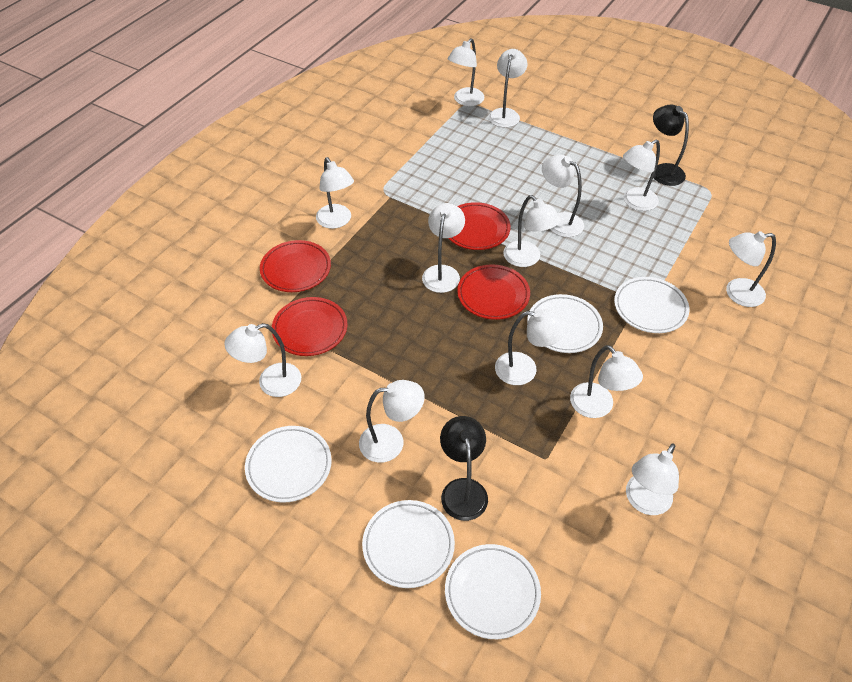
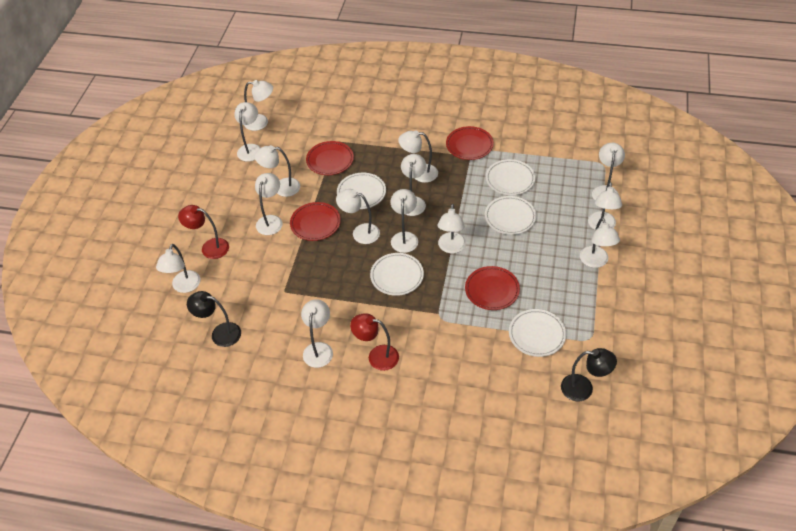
red lamp: none = 0 -> [178,205,229,259] [350,313,399,371] = 2
white lamp: [224,323,301,397] [316,157,354,229] [359,380,425,463] [422,203,465,293] [447,38,484,106] [489,49,528,128] [495,309,567,385] [503,195,561,267] [542,155,584,237] [570,345,643,418] [623,140,660,211] [626,443,679,515] [726,231,776,307] = 13 -> [156,244,200,293] [234,102,261,162] [244,80,273,131] [255,145,300,197] [255,173,283,235] [301,299,333,368] [336,189,380,244] [390,189,418,253] [398,130,438,183] [401,154,426,216] [437,204,466,253] [580,218,620,268] [588,182,622,230] [592,143,625,201] = 14

